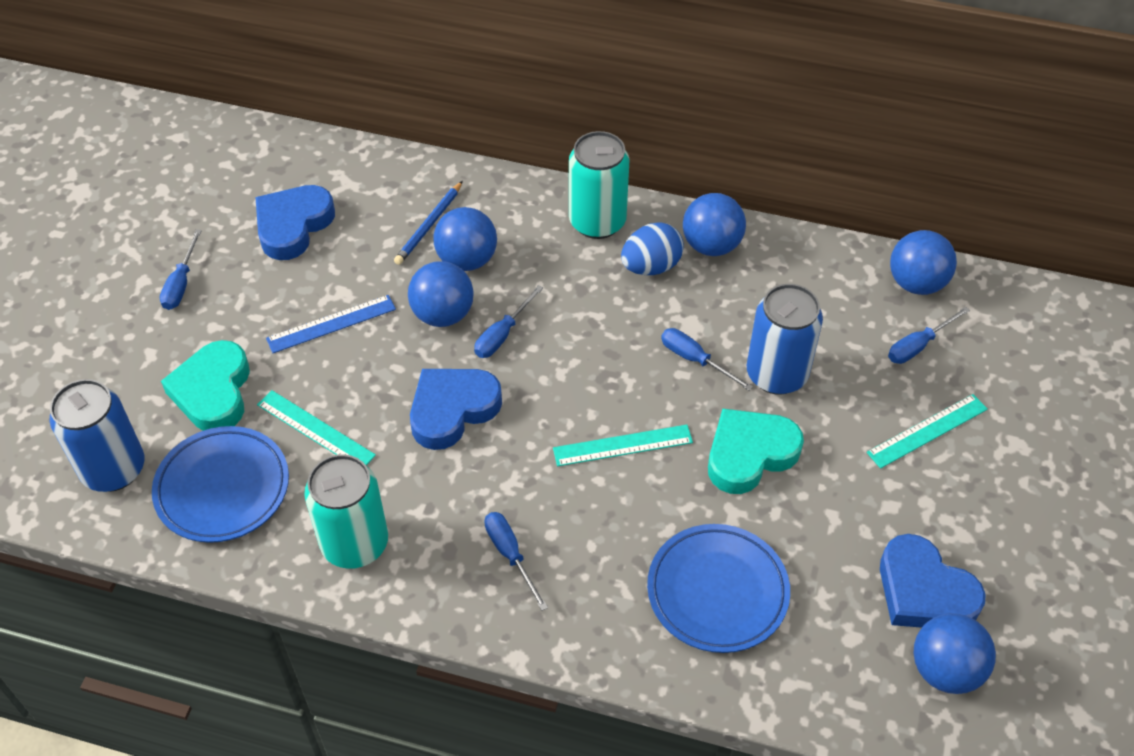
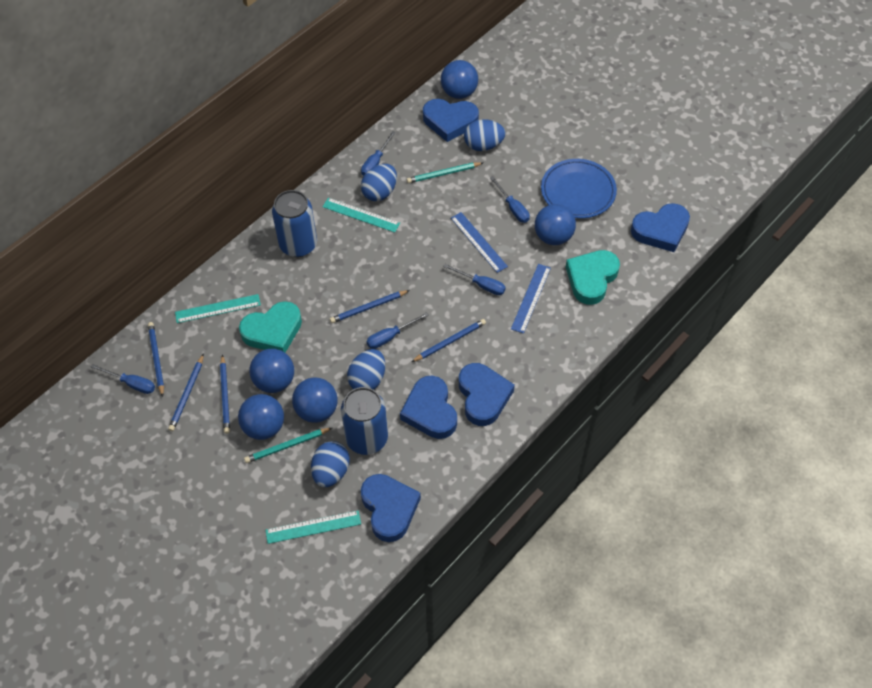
blue egg: [621,222,684,275] = 1 -> [311,441,350,487] [347,349,385,390] [361,164,397,201] [464,119,505,151] = 4
blue heart: [255,185,335,260] [410,369,502,450] [880,534,986,628] = 3 -> [361,474,421,542] [400,376,457,439] [423,99,479,142] [459,363,515,426] [631,203,690,252] = 5
blue pencil: [394,181,463,265] = 1 -> [148,322,164,397] [168,354,204,431] [220,354,230,434] [330,290,410,323] [412,319,486,362] = 5
blue plate: [152,426,289,543] [647,524,790,653] = 2 -> [541,159,617,219] = 1
blue ruler: [266,295,396,353] = 1 -> [451,212,508,273] [511,264,551,334] = 2
turquoise can: [304,454,388,569] [569,131,630,239] = 2 -> none = 0
turquoise pencil: none = 0 -> [244,428,332,463] [407,162,483,183] = 2

